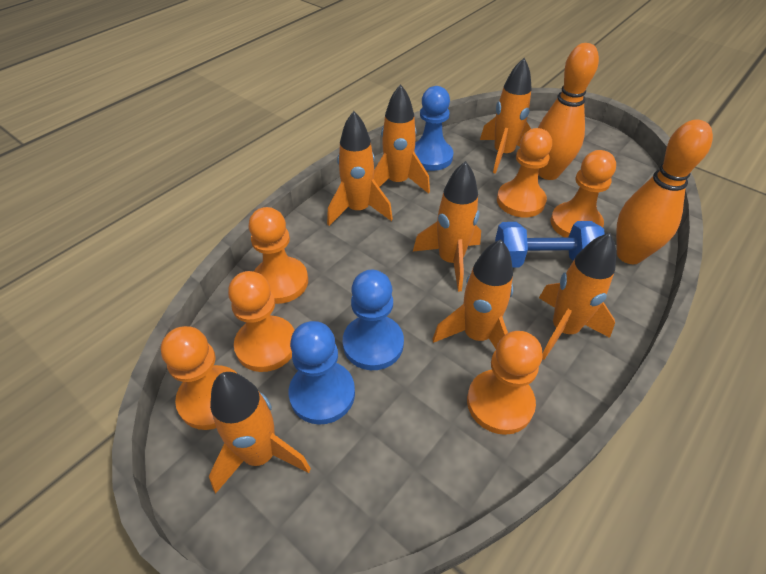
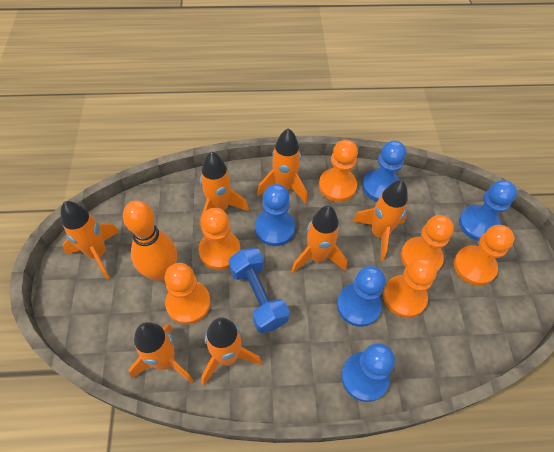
blue pawn: [288,321,355,425] [343,270,404,370] [414,86,453,171] = 3 -> [255,184,295,246] [337,266,385,327] [341,343,395,402] [362,141,406,201] [459,180,517,241] = 5
orange bowling pin: [538,43,599,180] [616,120,713,264] = 2 -> [123,200,177,282] = 1

